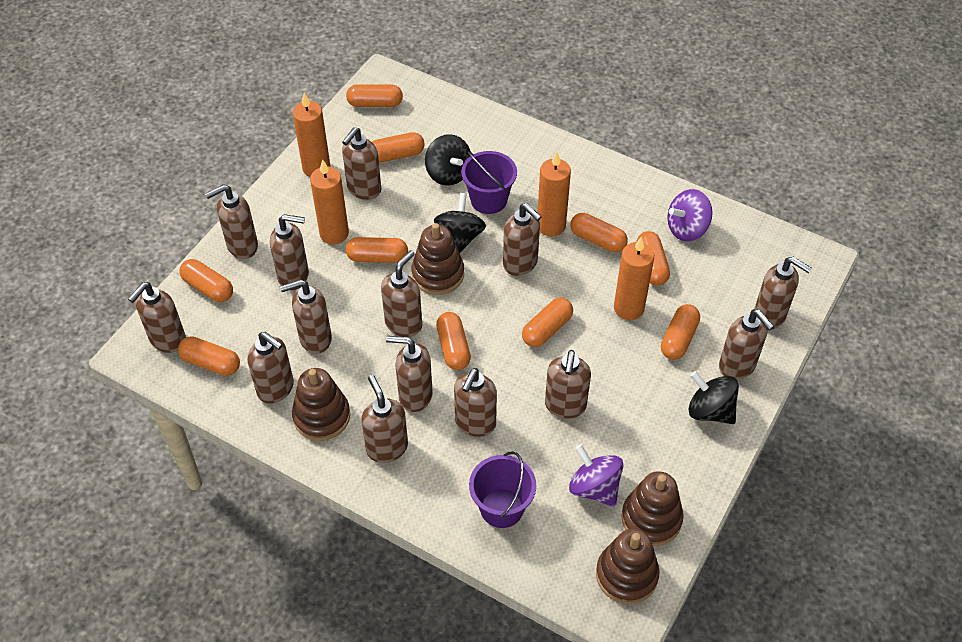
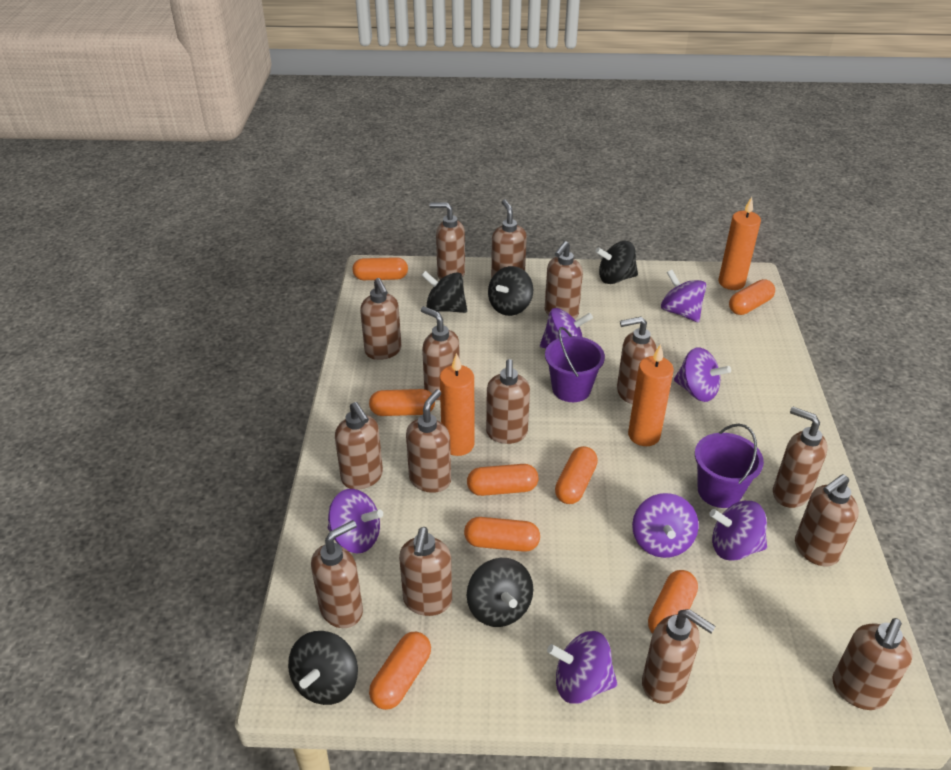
black spinning top: [425,134,471,186] [434,193,486,253] [688,371,739,424] = 3 -> [288,631,358,705] [422,271,467,313] [467,558,533,627] [488,266,533,316] [595,241,638,284] = 5
brown soap dispenser: [128,282,186,353] [205,184,258,259] [247,332,294,404] [270,214,309,290] [280,279,332,354] [342,127,381,200] [361,375,408,463] [381,250,422,337] [386,336,433,412] [454,368,497,437] [503,203,542,276] [545,350,591,419] [719,309,774,380] [754,257,812,330] = 14 -> [311,520,363,628] [335,402,383,490] [360,278,401,360] [399,527,452,616] [406,389,451,493] [421,306,460,400] [430,202,465,280] [486,359,530,444] [491,199,527,278] [545,241,583,319] [617,316,656,404] [642,609,716,704] [773,407,828,508] [795,474,859,567] [832,618,913,710] = 15
brown stacking toy: [292,368,350,441] [411,223,464,295] [596,529,660,604] [621,471,684,546] = 4 -> none = 0
orange candle: [293,93,331,177] [310,159,349,245] [538,152,571,236] [614,237,654,320] = 4 -> [439,353,474,456] [628,344,674,446] [718,197,761,290] = 3
orange capsule: [178,336,240,376] [179,259,233,302] [346,84,403,107] [346,237,408,263] [372,132,425,163] [436,312,471,370] [522,298,573,347] [570,213,628,252] [636,231,670,286] [661,304,700,360] = 10 -> [352,257,408,280] [369,389,435,416] [369,632,431,710] [464,517,540,552] [467,464,538,496] [555,446,598,504] [648,570,698,634] [729,279,775,315] = 8
purple spinning top: [569,444,624,507] [667,189,713,242] = 2 -> [328,489,383,554] [540,308,593,348] [547,631,617,704] [632,493,699,558] [661,270,706,322] [674,347,731,402] [709,501,767,561] = 7

